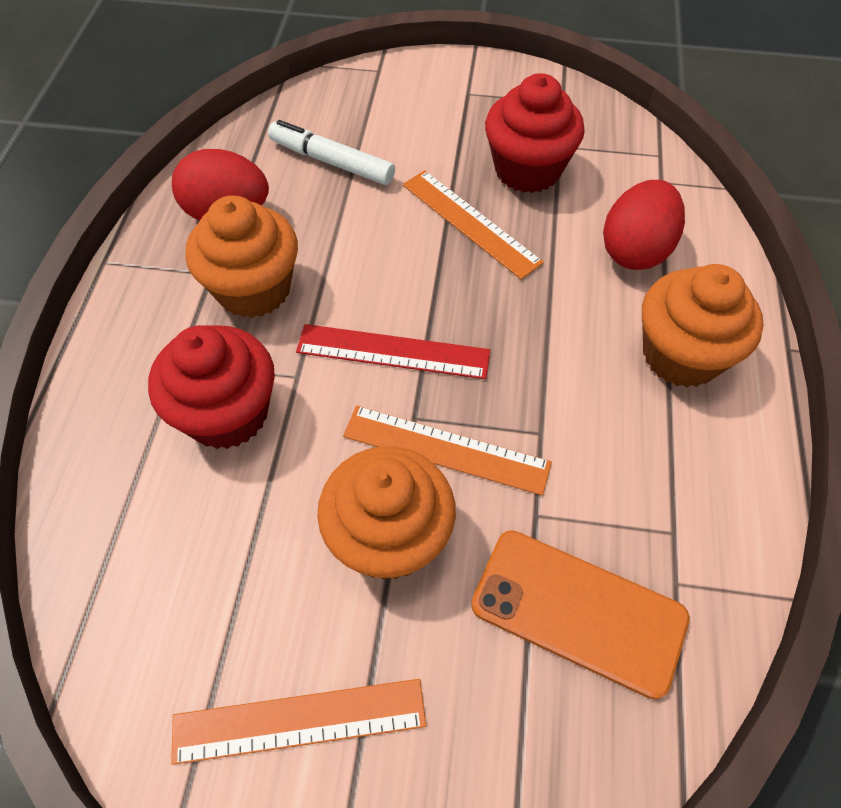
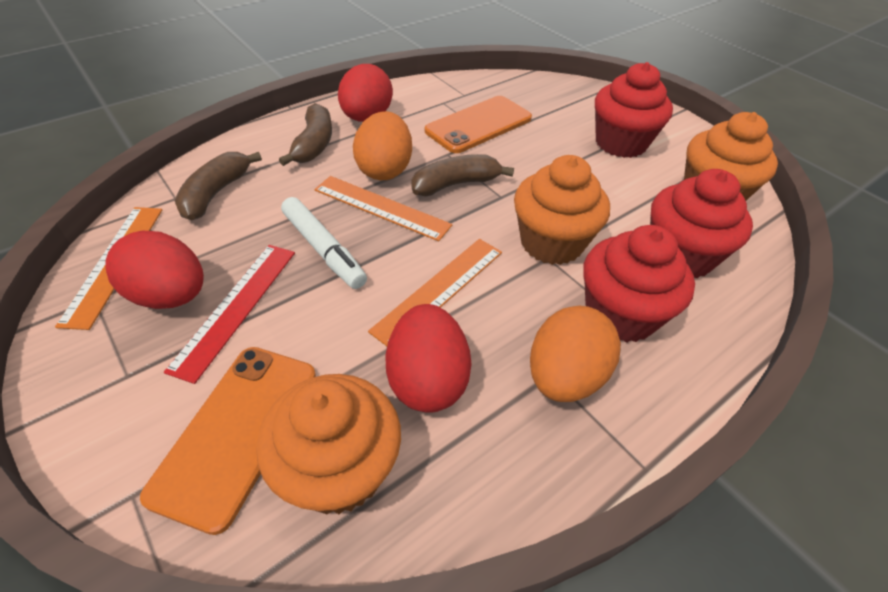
brown banana: none = 0 -> [175,152,262,220] [279,103,332,166] [412,154,514,196] = 3
orange egg: none = 0 -> [353,111,412,180] [530,306,621,402] = 2
orange phone: [471,530,690,699] = 1 -> [140,347,316,535] [425,96,532,153] = 2
red cupcake: [148,325,275,449] [485,73,585,193] = 2 -> [583,225,695,343] [595,62,673,158] [650,169,753,279] = 3
red egg: [172,149,269,221] [603,180,685,270] = 2 -> [105,230,204,309] [338,64,393,122] [386,304,472,413] = 3

